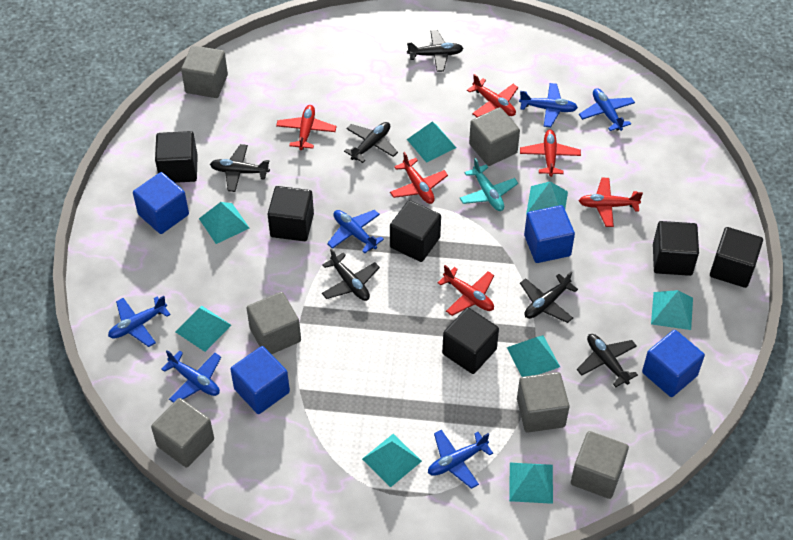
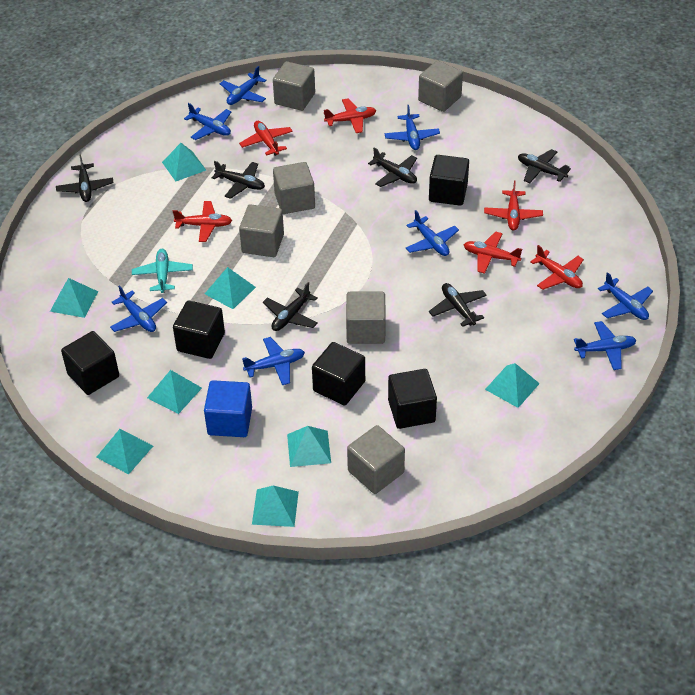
black cube: [155,131,198,183] [268,186,314,241] [390,200,441,262] [442,307,499,374] [653,221,699,276] [710,227,763,288] = 6 -> [61,331,119,395] [173,300,225,359] [312,342,365,406] [388,369,437,429] [429,155,469,206] = 5
blue cube: [133,172,189,234] [230,346,290,414] [524,205,575,263] [642,330,705,397] = 4 -> [204,380,252,437] = 1
blue plane: [108,296,171,347] [161,350,221,403] [327,210,384,253] [428,429,493,489] [519,83,578,127] [579,88,635,131] = 6 -> [110,285,167,332] [184,103,231,140] [220,66,267,105] [242,337,305,385] [384,105,440,150] [406,210,459,256] [574,321,637,370] [598,272,653,320] = 8

